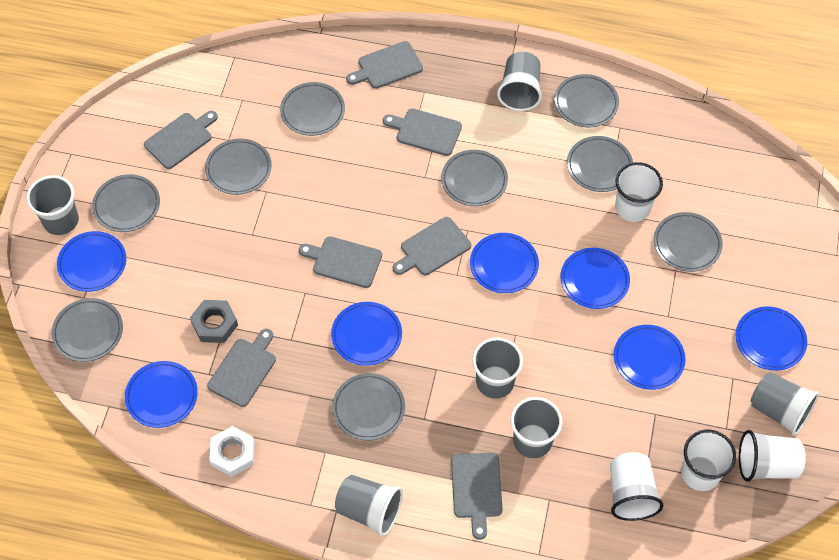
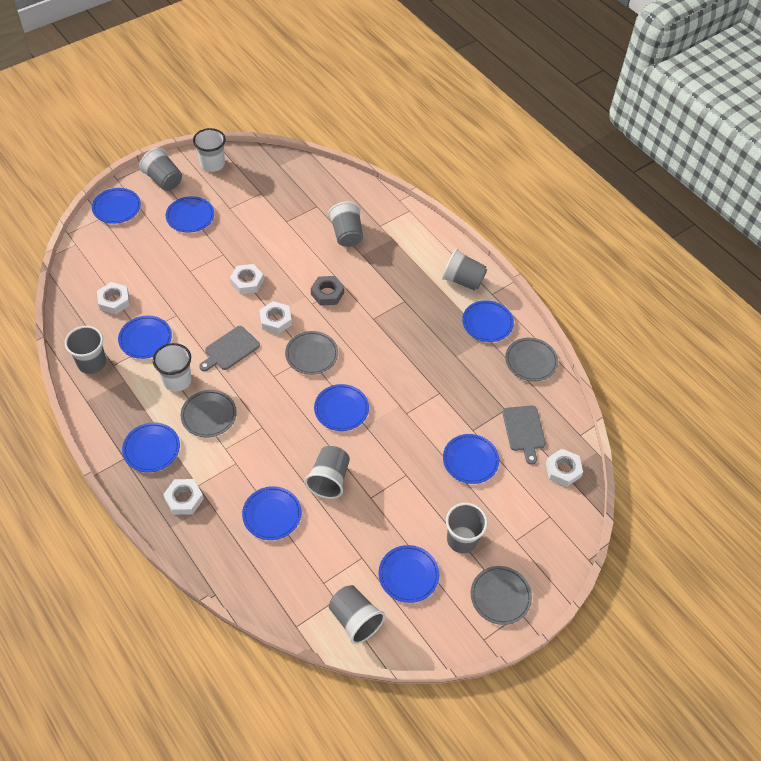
blue plate: [57,231,126,292] [125,361,198,428] [331,302,402,366] [470,233,539,293] [560,248,630,309] [614,325,686,390] [736,307,807,371] = 7 -> [92,188,141,224] [118,316,172,359] [122,422,180,472] [166,196,214,233] [242,486,301,540] [314,384,369,431] [379,545,439,603] [443,434,499,484] [462,300,514,342] = 9
grey cup: [26,175,79,235] [335,475,403,537] [472,337,523,399] [497,52,542,111] [511,397,562,458] [751,372,819,436] = 6 -> [65,326,106,374] [139,148,182,191] [305,446,350,499] [328,202,363,247] [329,585,385,644] [442,248,487,291] [446,503,488,553] = 7
grey cutting board: [144,111,218,169] [207,329,276,407] [299,236,382,288] [346,41,423,89] [383,108,462,156] [393,217,471,275] [451,453,503,540] = 7 -> [199,326,260,371] [502,405,546,465] = 2
grey plate: [51,298,123,362] [92,174,160,232] [205,139,272,195] [280,82,345,136] [332,373,405,441] [441,150,508,206] [554,74,619,127] [567,136,633,192] [654,212,723,272] = 9 -> [181,390,237,437] [285,331,338,375] [471,566,532,625] [505,338,558,381] = 4
white cup: [610,452,664,521] [615,162,663,222] [681,429,736,491] [739,430,806,482] = 4 -> [153,343,192,392] [193,128,226,172] = 2
white nut: [209,426,255,477] = 1 -> [97,282,130,314] [163,479,204,515] [230,264,264,294] [259,301,292,334] [546,449,583,487] = 5

